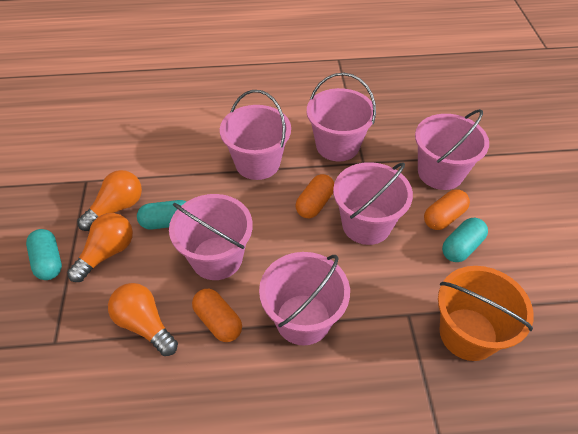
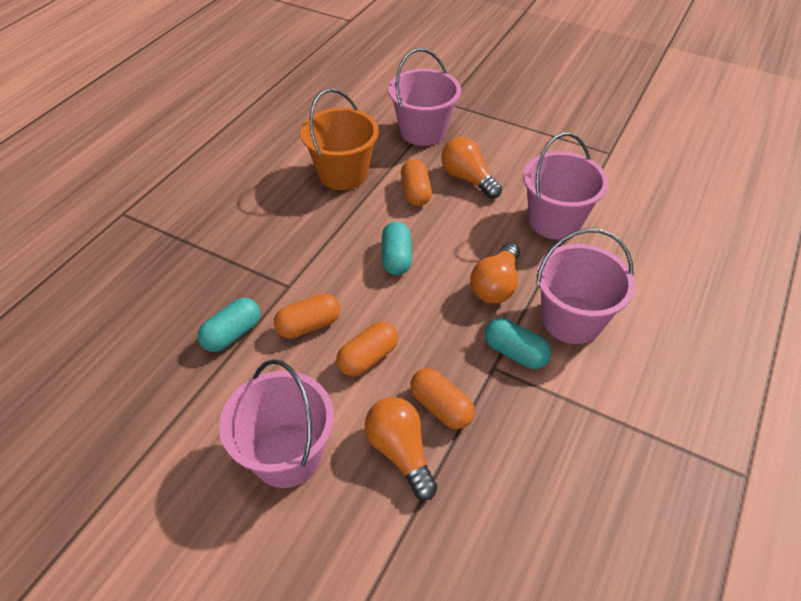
orange capsule: [192,289,242,342] [295,174,334,218] [424,189,470,230] = 3 -> [274,293,340,339] [336,322,398,377] [401,159,432,206] [410,368,475,429] = 4
pink bucket: [169,194,253,280] [220,90,291,180] [259,252,350,345] [307,73,376,161] [333,162,413,245] [415,109,489,190] = 6 -> [219,359,334,488] [388,48,461,146] [523,133,609,240] [536,228,635,344] = 4

